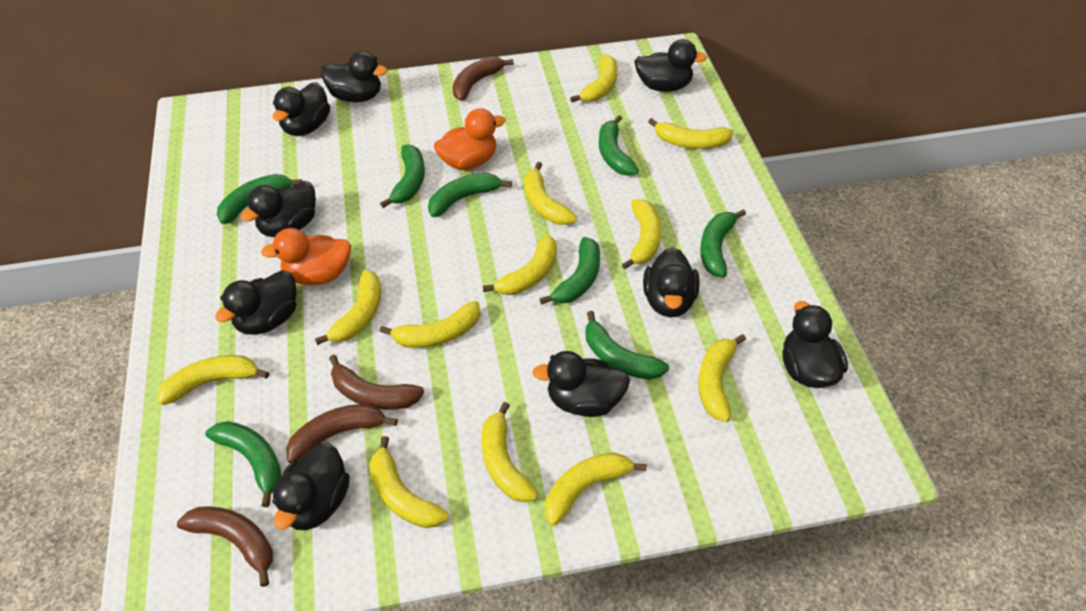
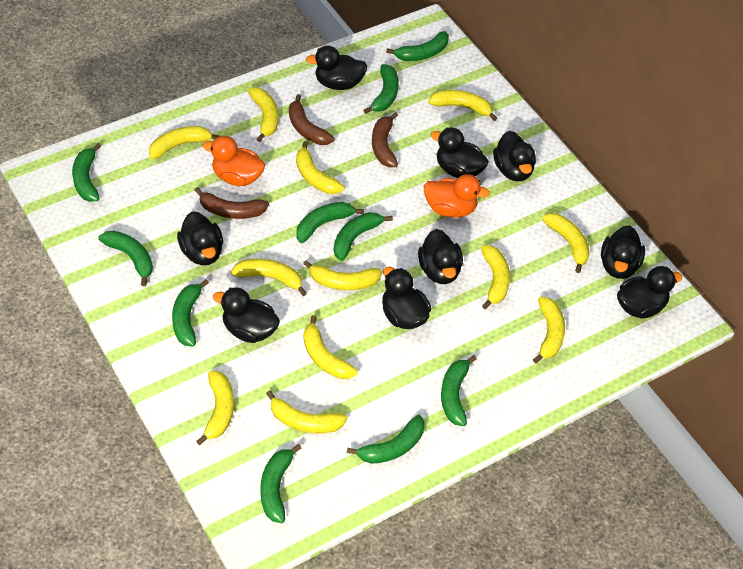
brown banana: [177,506,273,587] [286,404,398,463] [329,355,424,410] [452,56,514,101] = 4 -> [195,187,269,219] [289,94,334,145] [372,112,398,167] = 3
green banana: [205,421,282,507] [217,174,302,224] [380,144,425,208] [428,173,512,217] [540,237,600,305] [586,311,669,380] [599,115,639,176] [700,209,746,278] = 8 -> [72,143,101,202] [98,231,153,286] [172,279,209,346] [260,444,302,523] [296,202,364,243] [334,212,393,261] [347,415,424,464] [364,64,399,114] [386,31,449,61] [441,355,477,426] = 10

